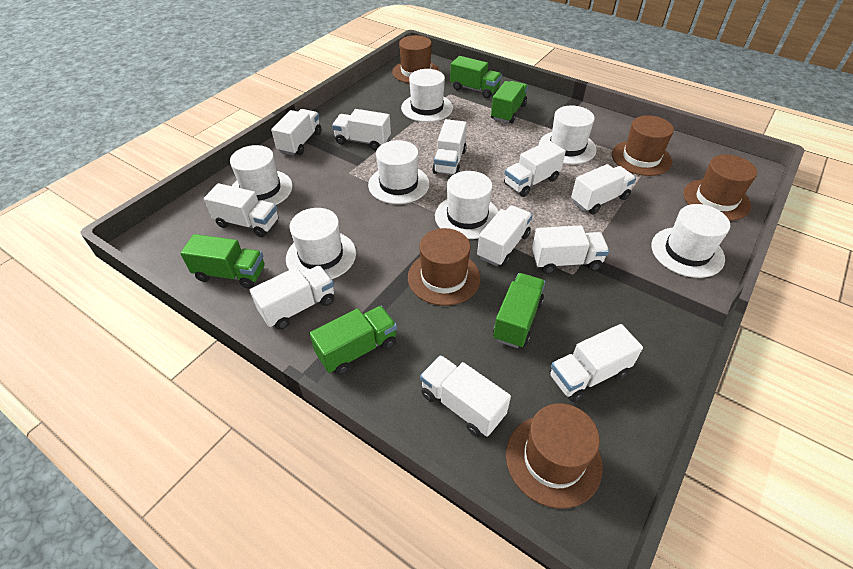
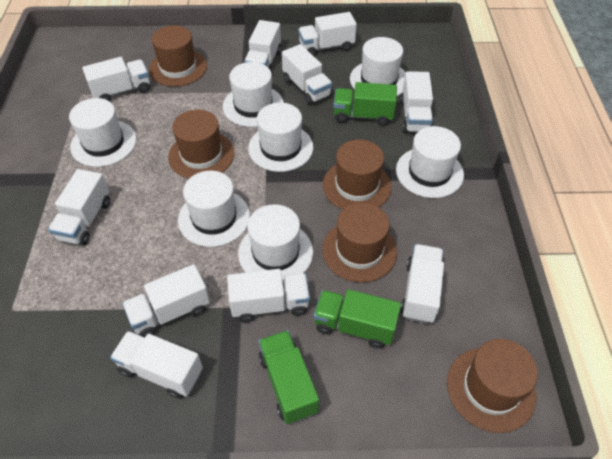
green truck: [180,234,265,289] [309,306,397,375] [450,56,502,98] [491,81,528,123] [493,273,545,348] = 5 -> [259,330,319,424] [314,289,401,349] [334,82,397,126] = 3
white truck: [204,183,279,237] [250,266,334,330] [271,109,322,155] [332,109,391,151] [420,355,511,437] [432,119,467,175] [477,205,533,266] [504,140,566,197] [532,225,609,274] [550,324,643,402] [571,164,636,214] = 11 -> [48,169,110,245] [82,57,150,102] [110,331,203,399] [122,264,210,337] [227,269,310,322] [244,20,281,71] [282,44,332,105] [298,12,357,56] [400,71,433,133] [400,244,444,324] = 10

